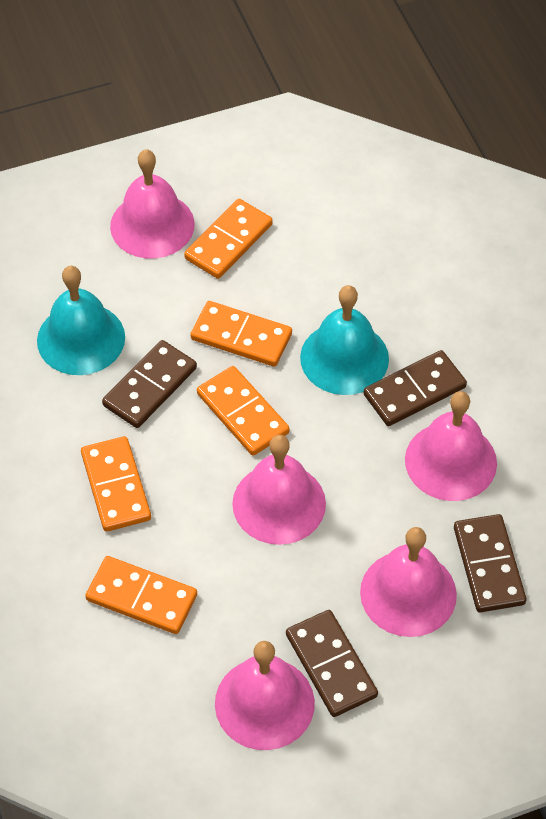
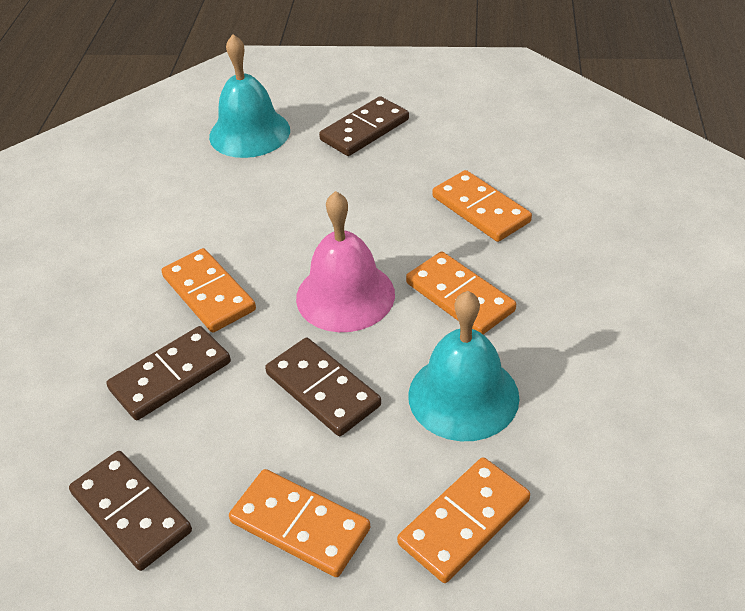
pink bell: [110,149,195,259] [215,641,315,750] [232,435,326,545] [360,527,457,637] [405,391,497,501] = 5 -> [296,191,395,332] = 1

